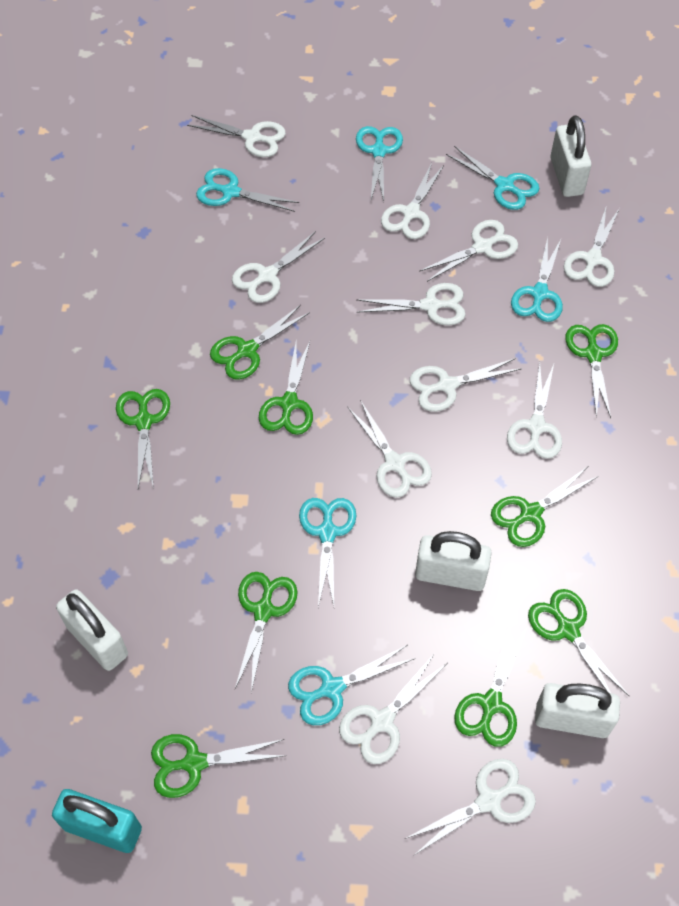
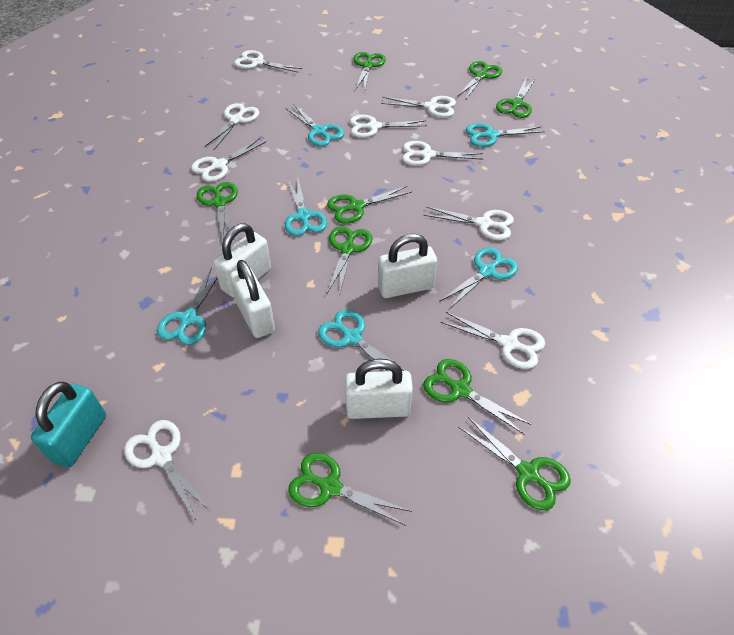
white scissors: [187,115,286,157] [232,231,325,303] [339,653,446,764] [348,400,432,498] [356,283,466,325] [381,163,444,239] [405,759,536,855] [410,358,522,412] [419,220,518,282] [507,362,562,459] [564,208,619,287] = 11 -> [124,420,211,520] [191,138,266,182] [204,103,259,150] [234,50,302,73] [350,115,427,138] [381,96,456,118] [402,141,483,166] [423,206,514,240] [441,312,545,369] = 9

